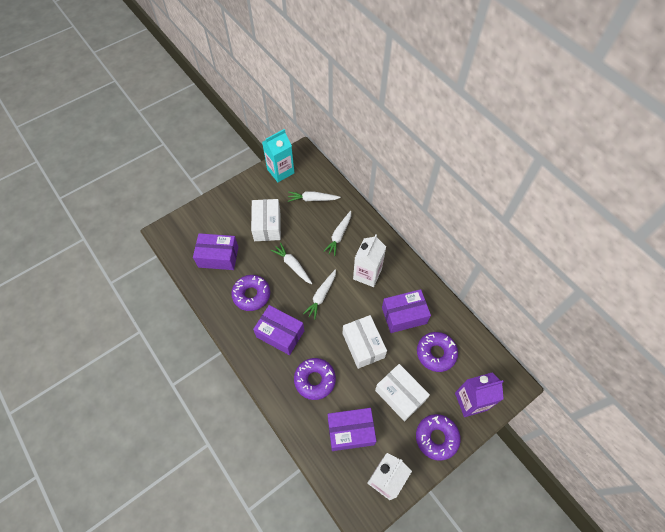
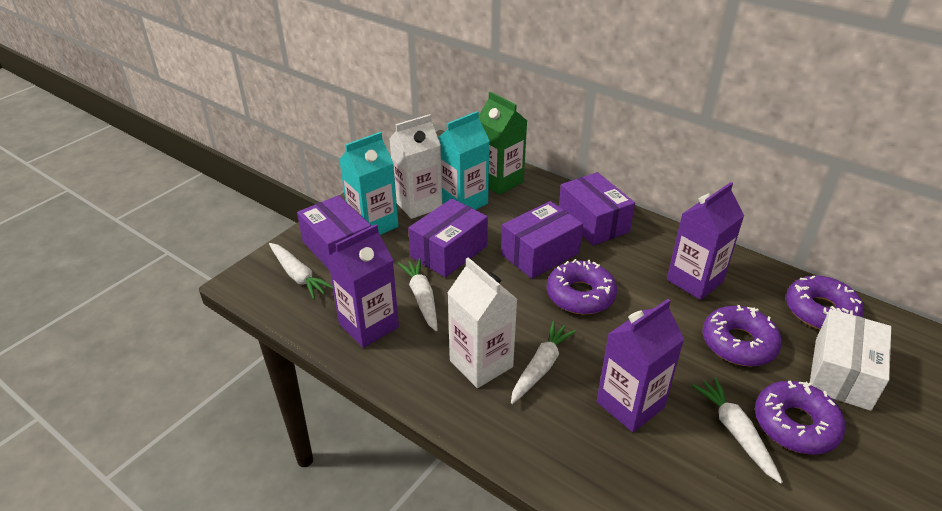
green carton: none = 0 -> [479,92,527,195] = 1
purple carton: [455,373,504,417] = 1 -> [327,224,399,348] [597,299,684,432] [667,182,744,300] = 3
turquoise carton: [262,129,294,182] = 1 -> [339,132,398,235] [438,111,490,210] = 2
white box: [251,199,281,241] [343,315,387,369] [375,364,430,422] = 3 -> [810,309,891,411] = 1

